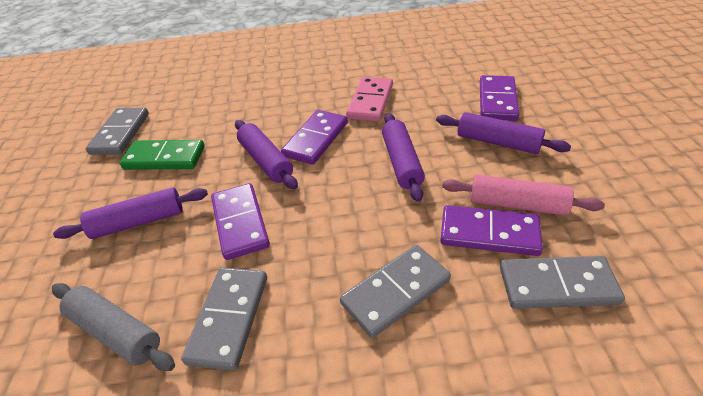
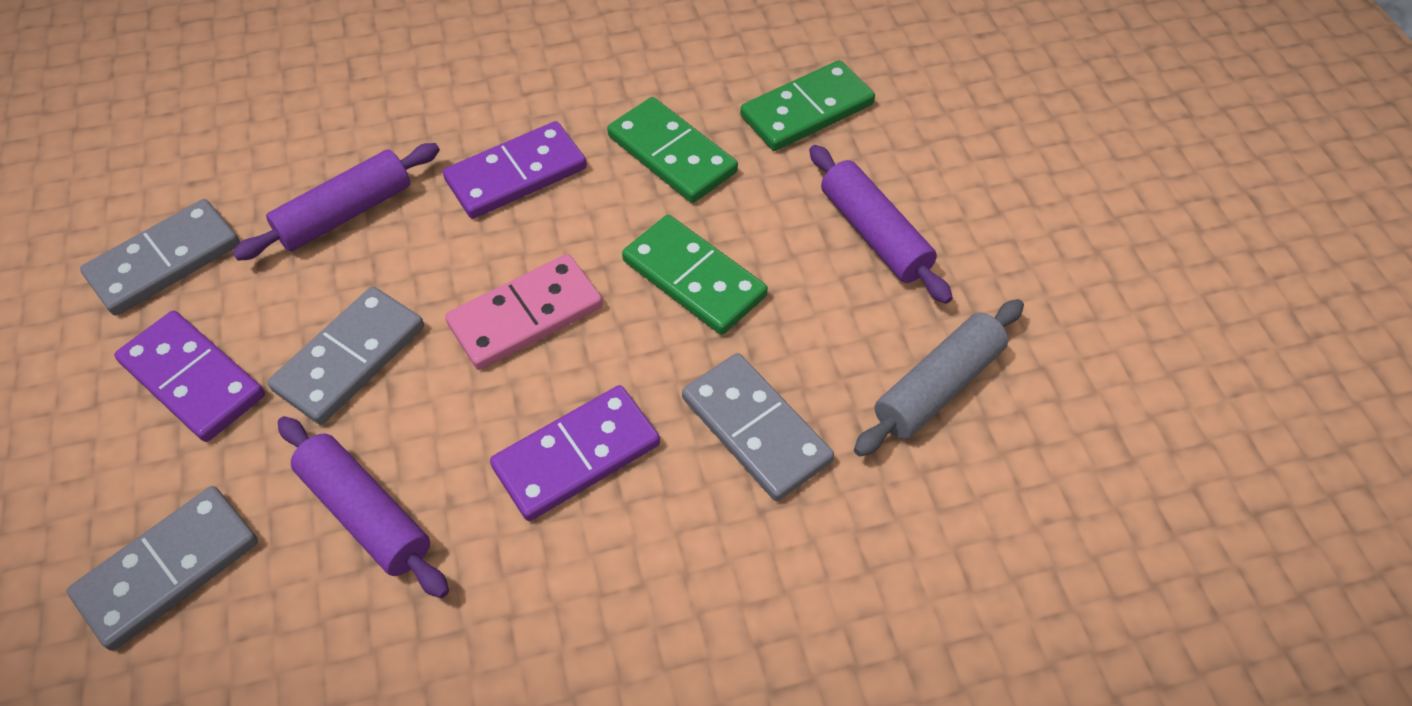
green domino: [120,140,205,169] = 1 -> [607,97,738,203] [622,215,768,335] [740,60,875,151] = 3
pink rolling pin: [442,175,605,216] = 1 -> none = 0
purple domino: [211,183,270,260] [281,110,348,165] [440,205,543,256] [480,75,519,121] = 4 -> [114,311,265,442] [443,121,587,219] [490,385,660,521] = 3
purple rolling pin: [53,187,208,239] [235,120,298,190] [382,113,425,202] [436,112,571,154] = 4 -> [233,143,440,261] [278,416,449,598] [809,145,953,304] = 3

